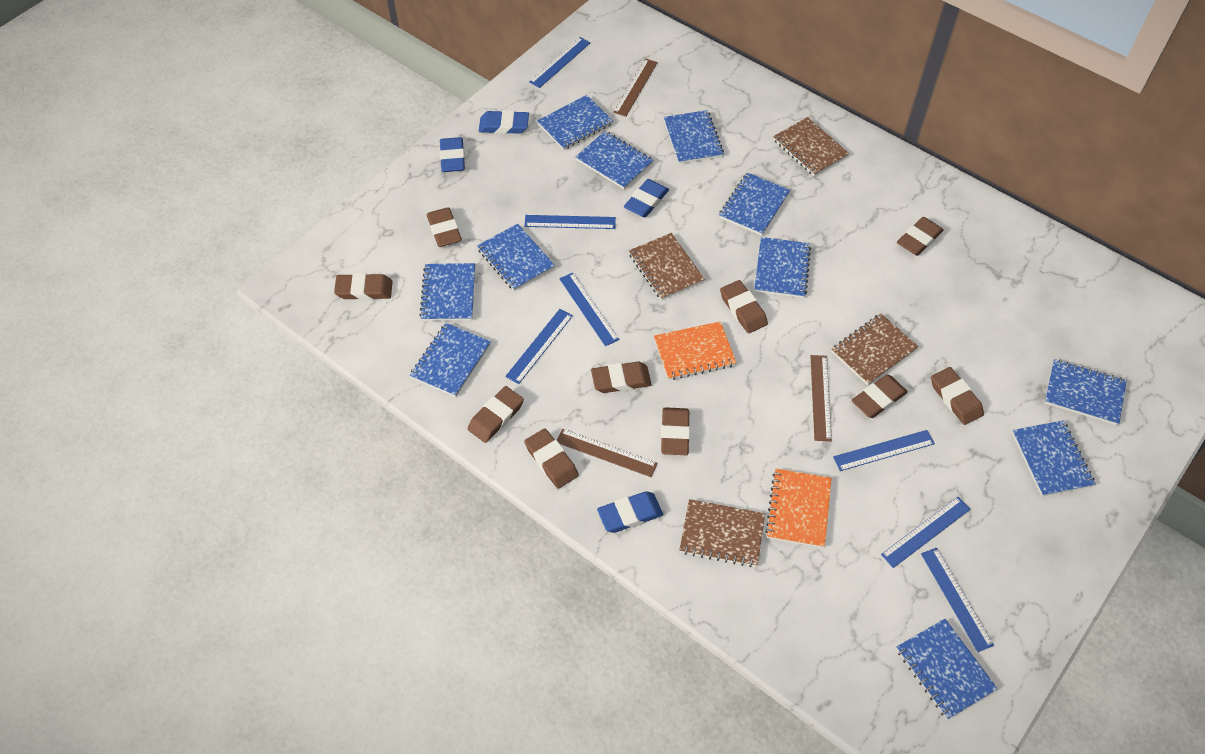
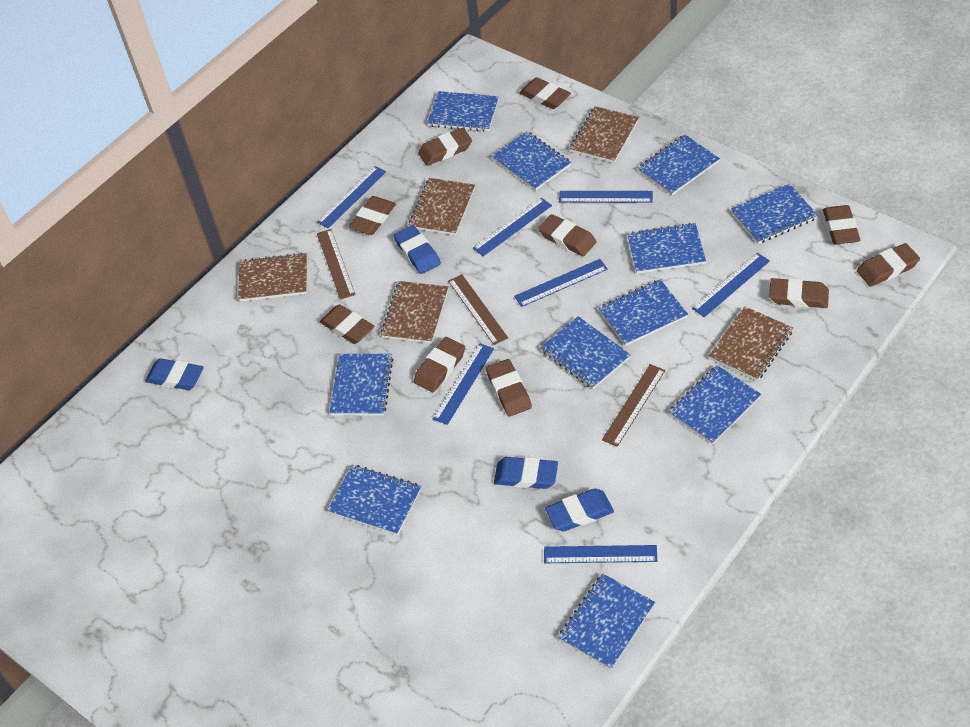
brown notebook: [629,233,705,300] [679,499,765,567] [773,117,849,176] [831,314,919,385] = 4 -> [238,253,307,302] [381,281,448,344] [409,178,475,235] [570,106,639,163] [709,306,793,381] = 5
orange notebook: [654,321,737,380] [765,469,831,548] = 2 -> none = 0

